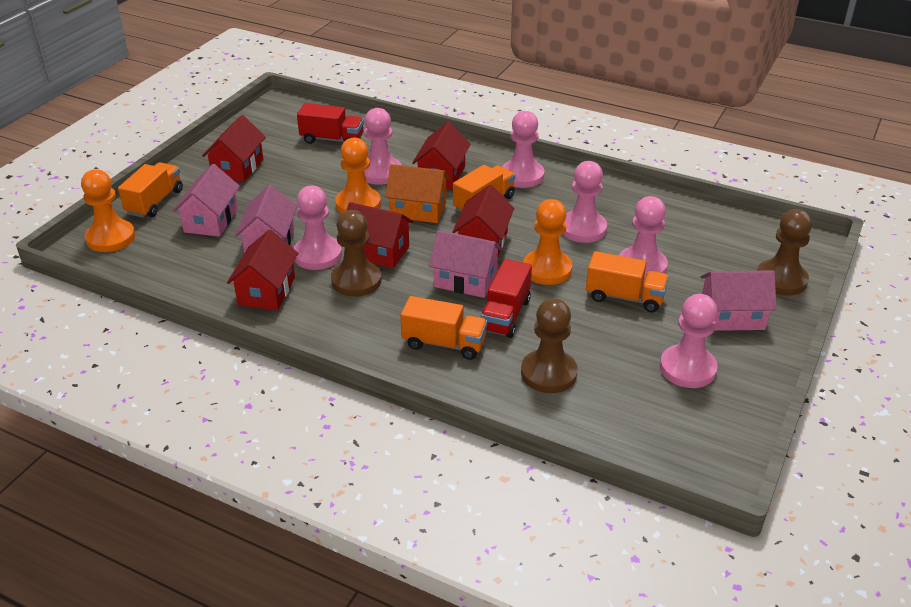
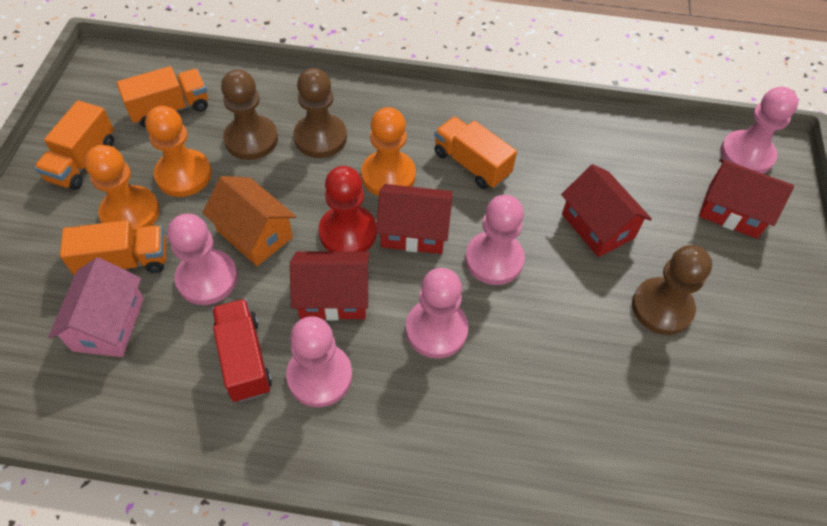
pink house: [173,164,240,237] [235,185,297,253] [429,230,503,298] [700,270,777,331] = 4 -> [48,257,144,357] = 1
pink pawn: [293,186,342,270] [364,108,401,185] [502,111,545,188] [562,161,607,243] [619,196,668,280] [660,294,718,388] = 6 -> [167,214,238,305] [286,316,352,407] [406,268,468,359] [465,195,525,285] [721,87,798,174] = 5
red house: [202,115,266,182] [227,229,298,310] [347,202,413,268] [412,122,471,190] [452,185,514,256] = 5 -> [290,251,370,320] [376,184,453,254] [561,164,652,257] [699,159,794,239] = 4
red pawn: none = 0 -> [319,166,377,252] = 1
red truck: [297,103,364,144] [481,259,532,338] = 2 -> [212,299,272,402] = 1

